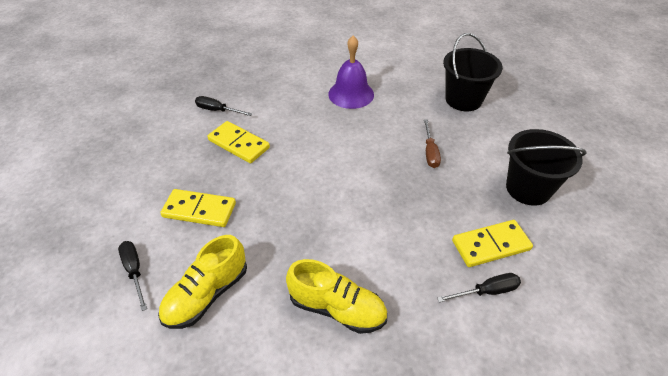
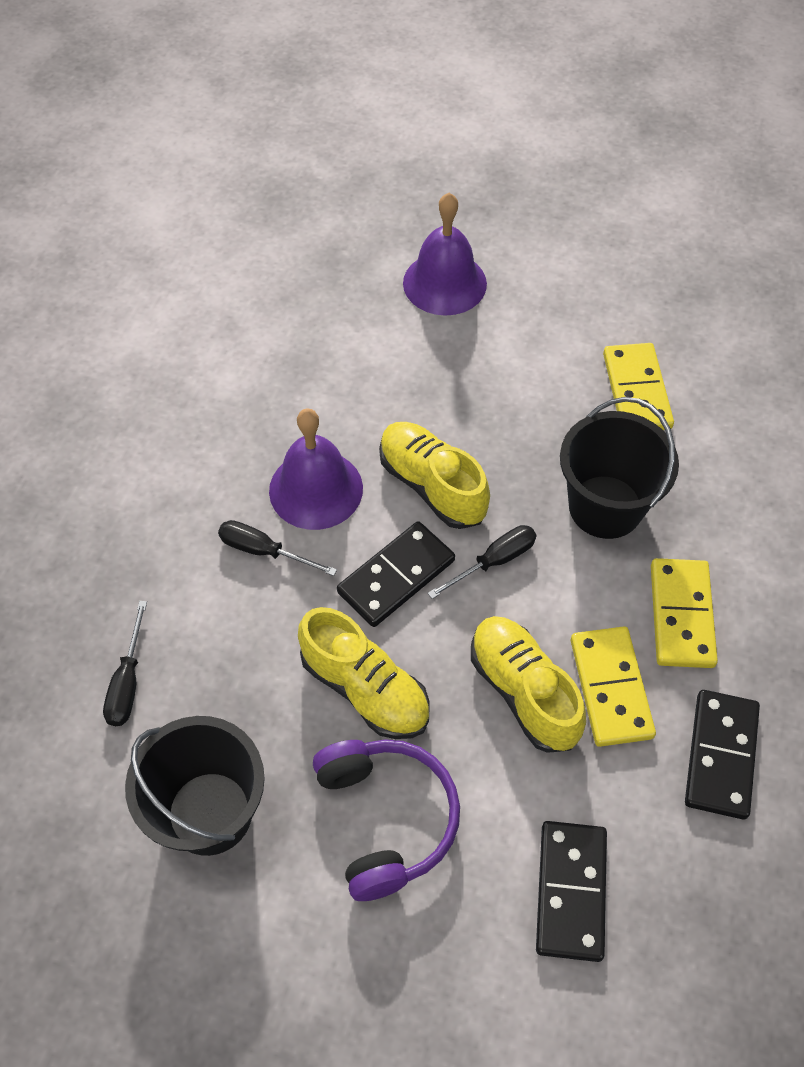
black domino: none = 0 -> [337,521,455,627] [536,821,607,962] [685,690,760,819] = 3
brown screwdriver: [424,120,441,168] = 1 -> none = 0
purple bell: [328,36,374,109] = 1 -> [269,408,363,530] [403,193,487,316] = 2
purple headphones: none = 0 -> [313,739,460,901] = 1
yellow shoe: [158,235,247,329] [286,259,387,334] = 2 -> [298,607,430,739] [379,422,490,529] [471,616,586,753] = 3

